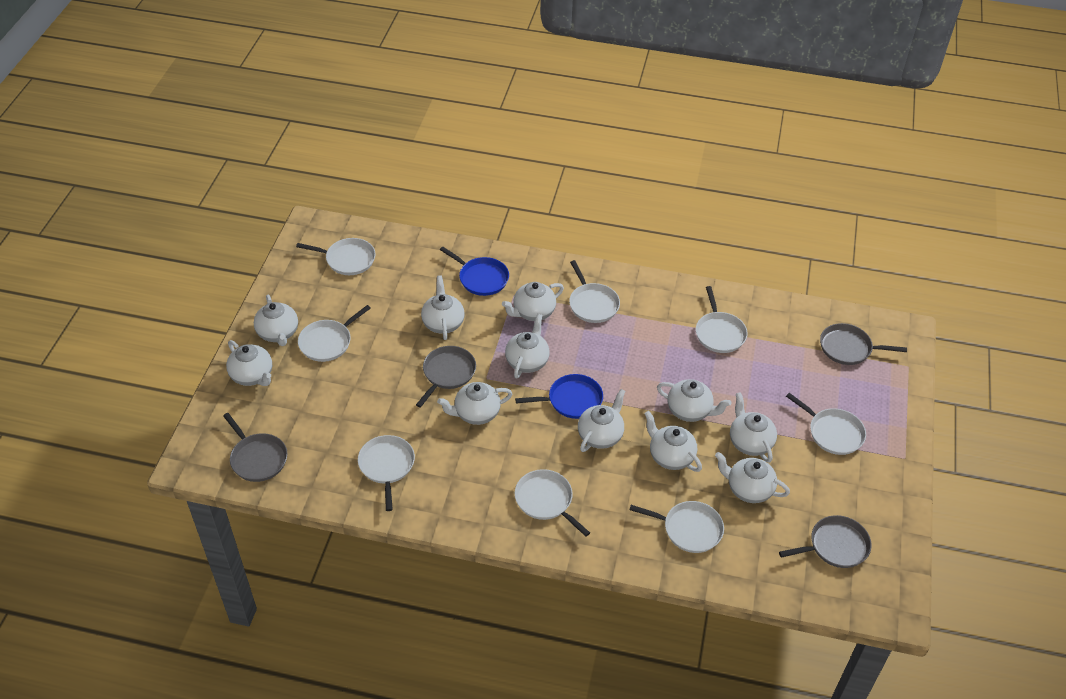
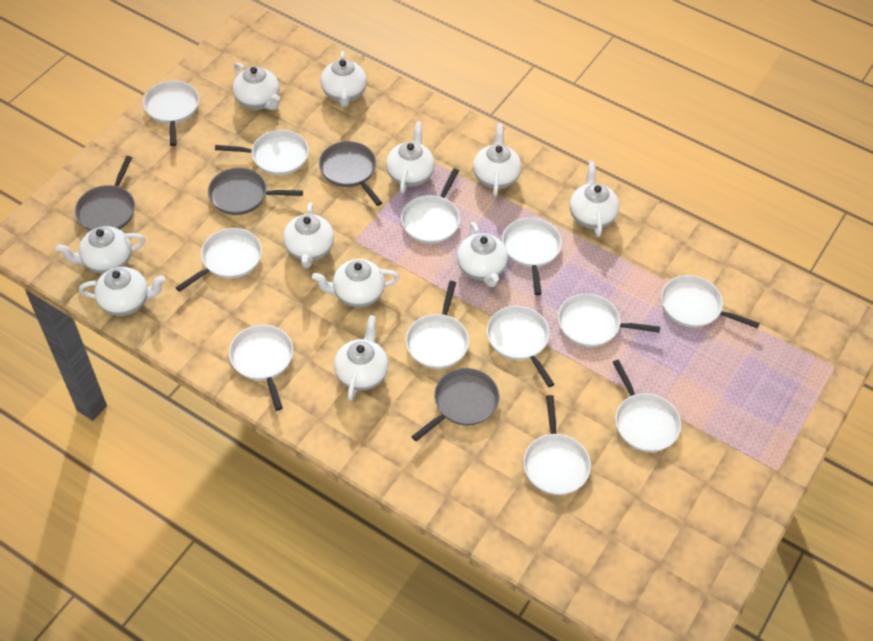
blue pan: [440,247,509,296] [515,374,603,419] = 2 -> none = 0
white pan: [296,238,375,275] [298,305,371,362] [358,435,415,511] [515,469,590,536] [569,260,620,323] [629,501,724,553] [696,286,748,353] [786,393,866,455] = 8 -> [143,81,199,146] [176,228,262,292] [215,130,309,175] [229,325,293,411] [401,168,460,244] [406,281,469,369] [487,306,554,387] [502,218,562,295] [524,395,591,495] [558,294,660,347] [613,360,681,452] [661,275,760,329] = 12

